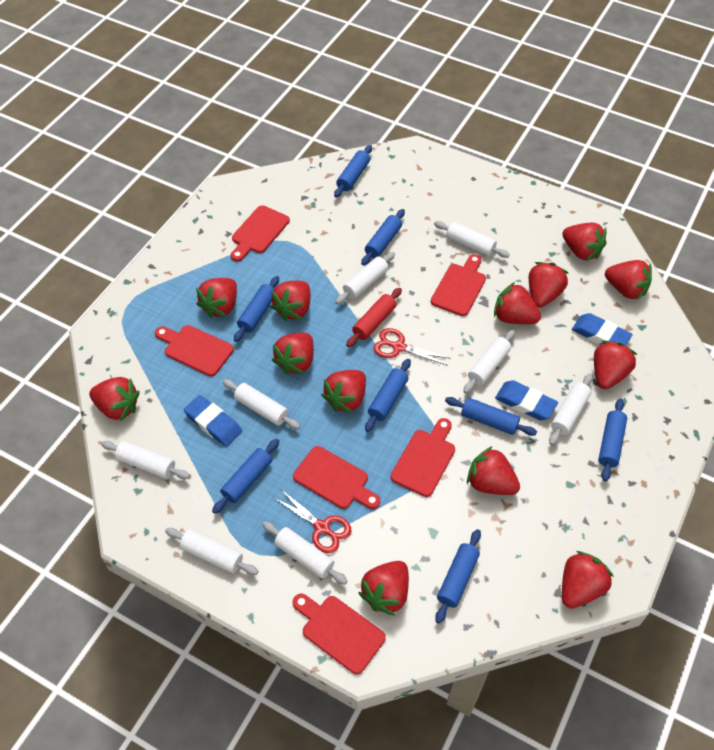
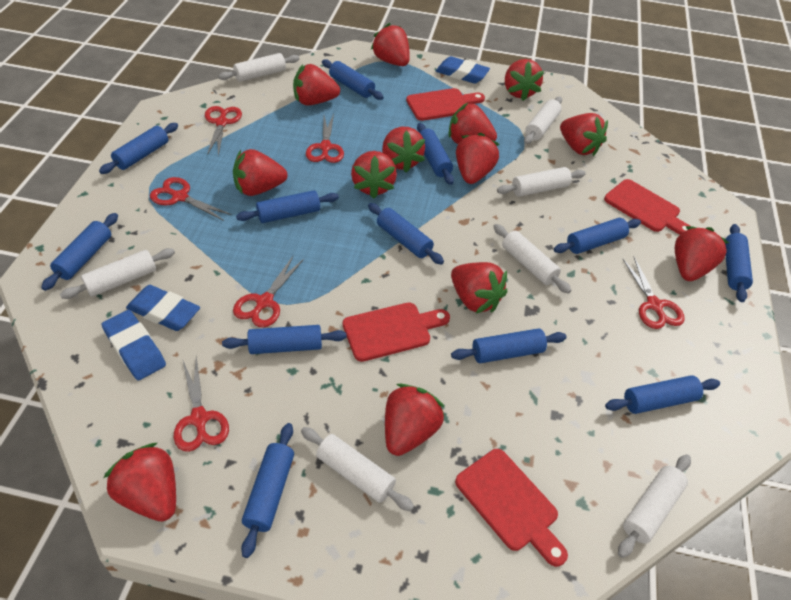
blue rolling pin: [212,439,279,514] [234,276,279,342] [334,145,372,197] [361,209,405,266] [365,359,411,432] [435,529,481,623] [445,397,537,436] [598,398,627,481] = 8 -> [41,213,118,291] [99,123,178,174] [222,325,347,354] [236,190,339,223] [241,423,294,558] [322,59,384,100] [368,203,444,265] [417,123,454,185] [451,328,567,363] [554,218,641,254] [605,375,720,414] [725,224,753,302] = 12
red cutting board: [155,325,234,376] [231,205,290,262] [293,446,380,509] [293,594,386,674] [391,418,455,497] [431,254,486,316] = 6 -> [343,302,450,362] [406,88,485,121] [455,449,568,567] [604,179,690,235] = 4
red rolling pin: [346,288,402,347] = 1 -> none = 0
red scissors: [274,490,352,553] [373,328,449,366] = 2 -> [150,177,232,221] [174,356,229,452] [205,106,242,156] [233,256,304,328] [306,114,344,163] [623,257,685,329] = 6
white rolling pin: [101,441,190,479] [165,528,258,575] [223,380,300,429] [262,522,347,585] [335,252,395,304] [434,221,510,258] [463,330,515,394] [549,373,593,445] = 8 -> [60,248,175,299] [218,53,300,82] [301,427,414,511] [493,224,571,294] [497,167,586,197] [524,97,562,144] [618,454,691,558] = 7

